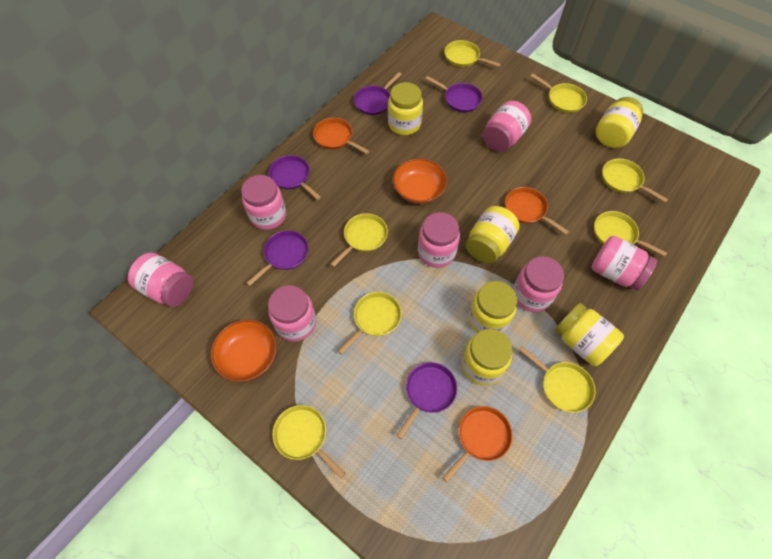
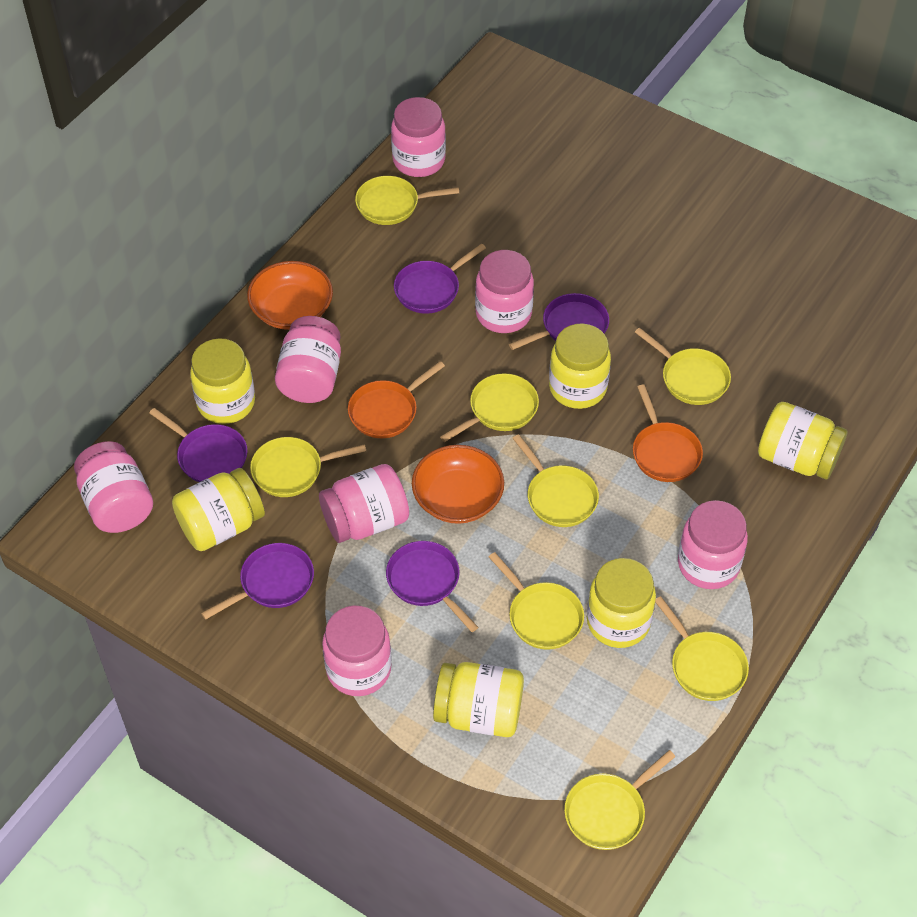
orange pan: [313,118,369,154] [442,406,513,483] [505,187,569,235] = 3 -> [348,361,445,438] [633,385,703,482] = 2

